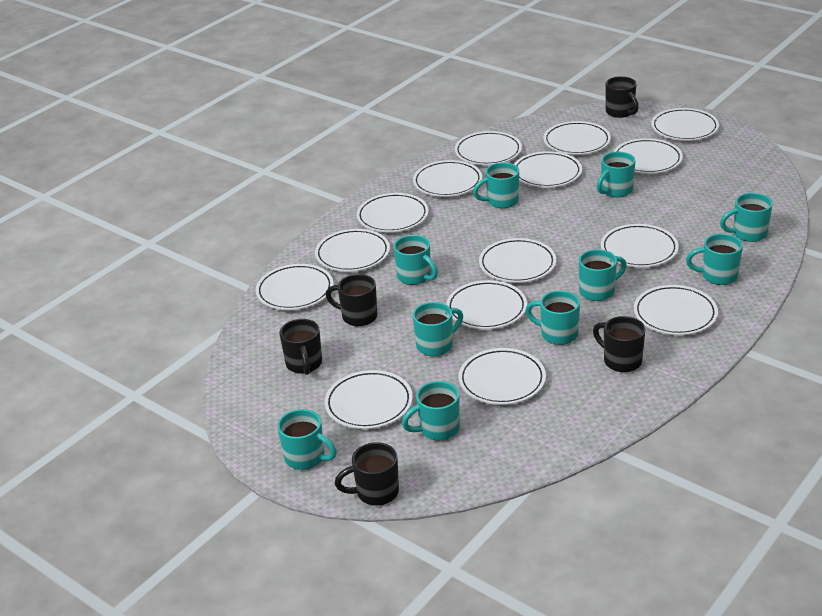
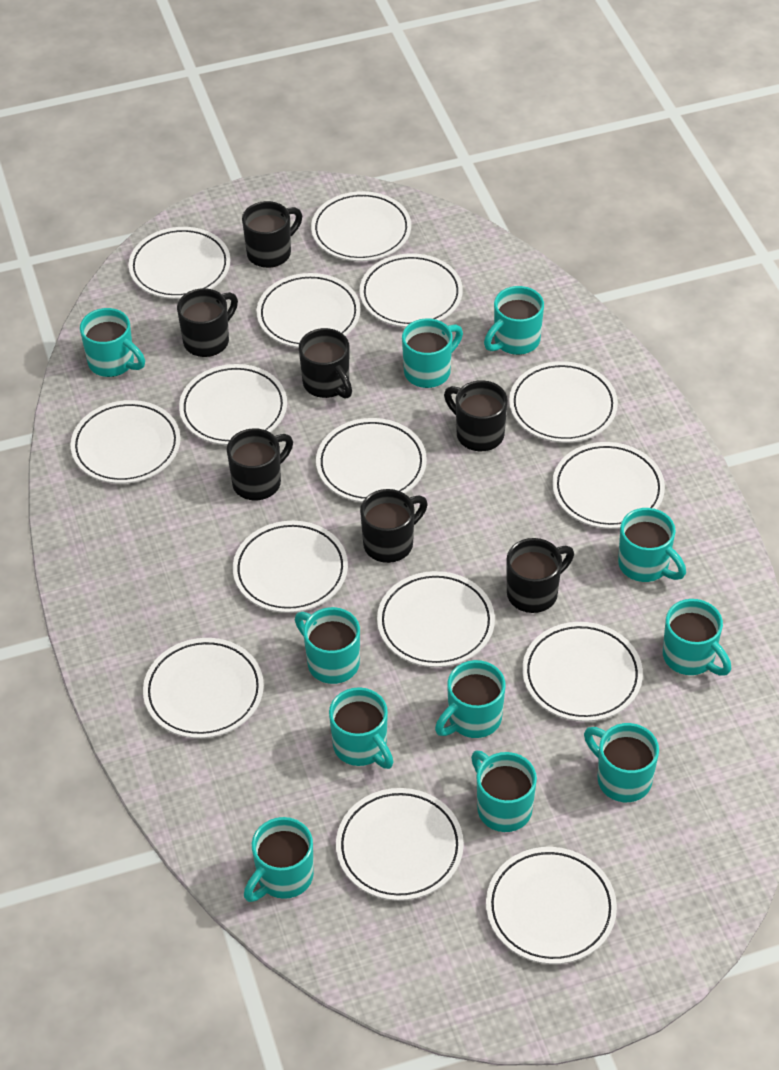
black mug: [280,319,322,375] [326,274,377,326] [335,442,399,506] [593,316,646,372] [606,76,639,118] = 5 -> [177,288,238,357] [227,428,293,500] [242,201,302,268] [299,328,352,399] [360,489,428,563] [444,380,508,451] [507,538,574,613] = 7
turquoise mug: [277,409,337,470] [393,235,438,285] [402,381,460,441] [413,302,463,356] [473,162,519,208] [525,290,580,345] [579,249,627,301] [597,151,636,197] [686,234,743,285] [720,193,773,242] = 10 -> [80,308,145,377] [244,817,314,902] [295,607,360,684] [329,687,393,769] [402,318,463,388] [435,660,505,738] [471,751,537,832] [484,286,544,355] [584,723,659,802] [618,508,686,582] [663,599,731,676] = 11

